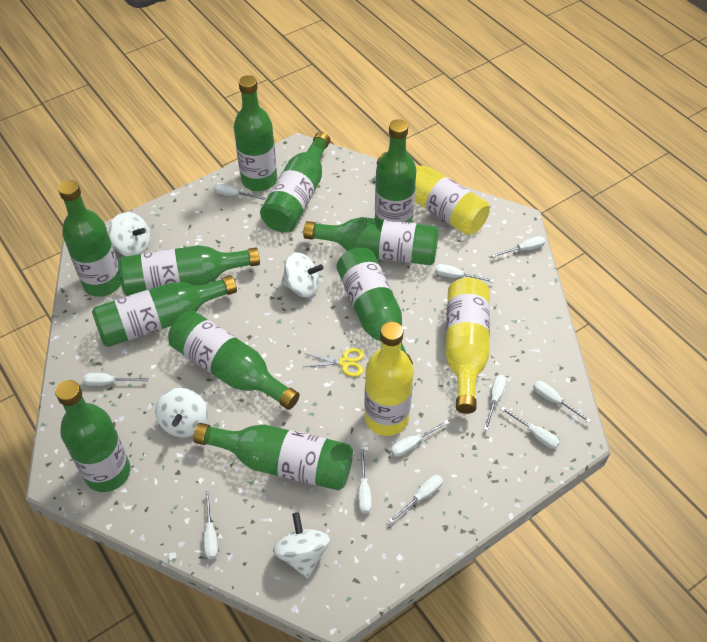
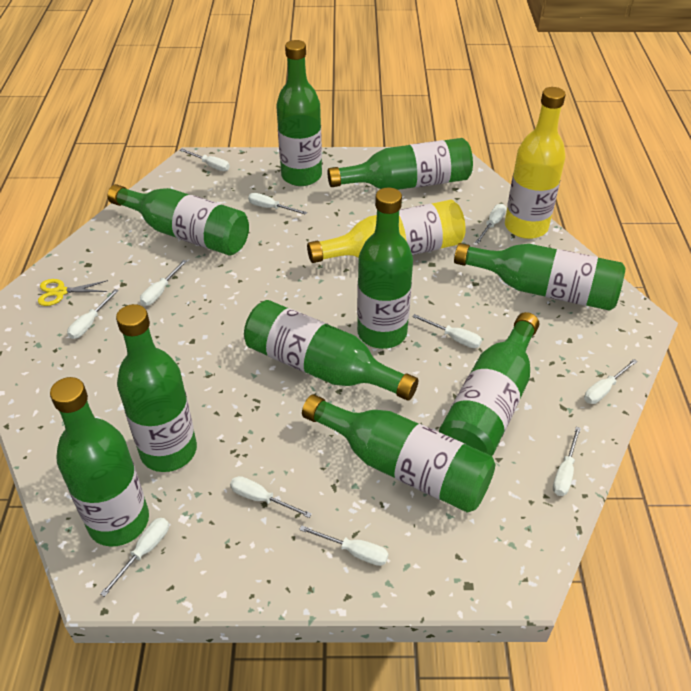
green bottle: [55,380,130,492] [58,180,121,297] [92,275,237,347] [118,245,260,296] [168,311,300,410] [193,423,353,491] [234,75,277,191] [260,132,330,232] [303,217,439,265] [336,248,413,365] [375,119,416,223] = 11 -> [50,377,149,547] [108,184,249,255] [116,304,197,472] [244,300,418,401] [276,40,322,186] [302,394,495,513] [327,138,473,190] [357,187,413,349] [439,312,539,456] [454,243,626,311] = 10
white spinning top: [109,212,150,256] [155,388,208,438] [273,512,330,578] [281,252,323,297] = 4 -> none = 0
yellow bottle: [364,322,414,436] [377,152,490,235] [445,277,490,414] = 3 -> [307,200,466,263] [505,87,566,239] = 2

